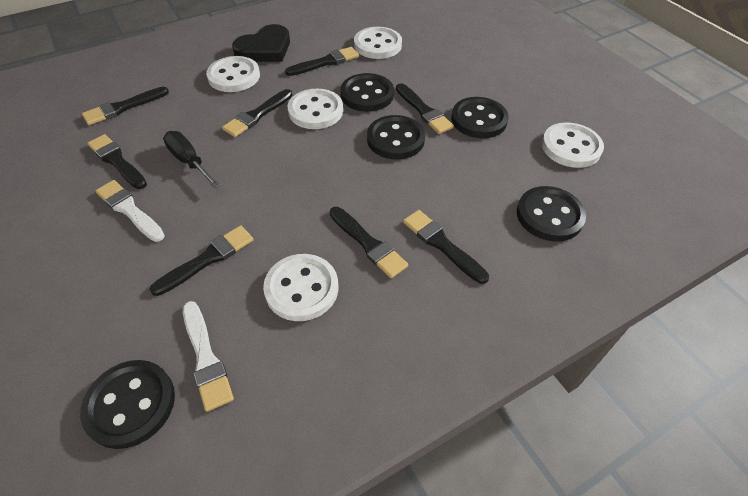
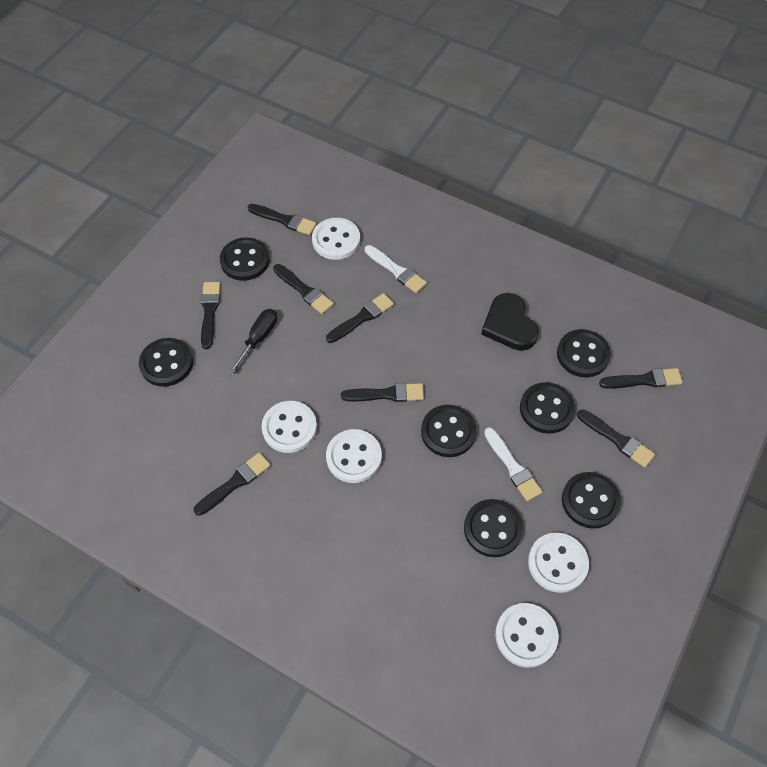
black button: [80,360,175,449] [341,73,394,112] [367,115,425,159] [451,97,509,138] [517,186,586,242] = 5 -> [139,338,193,387] [220,237,270,281] [421,405,476,457] [464,499,523,557] [520,382,575,434] [557,329,611,377] [562,472,621,529] = 7

